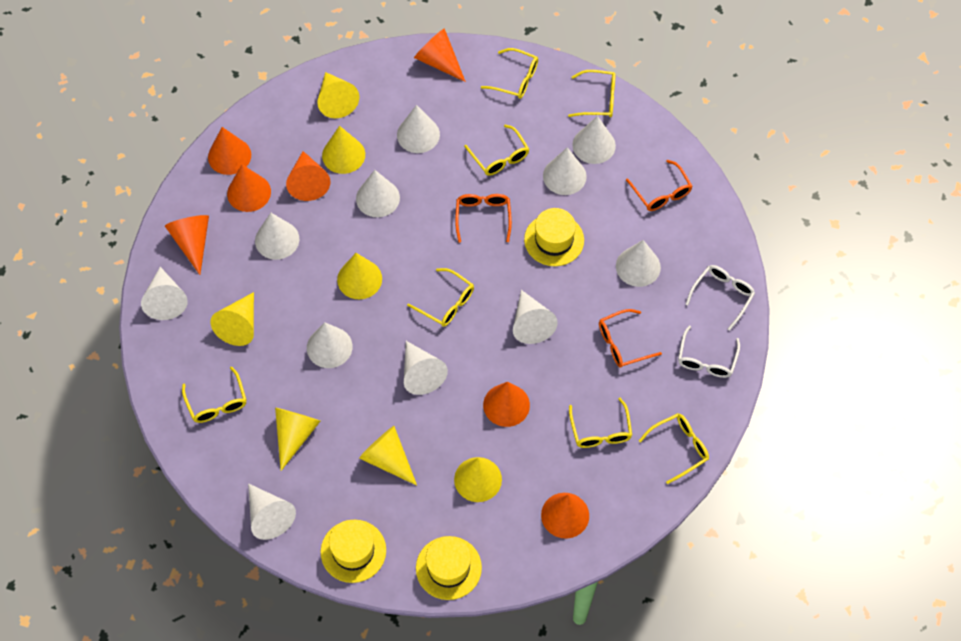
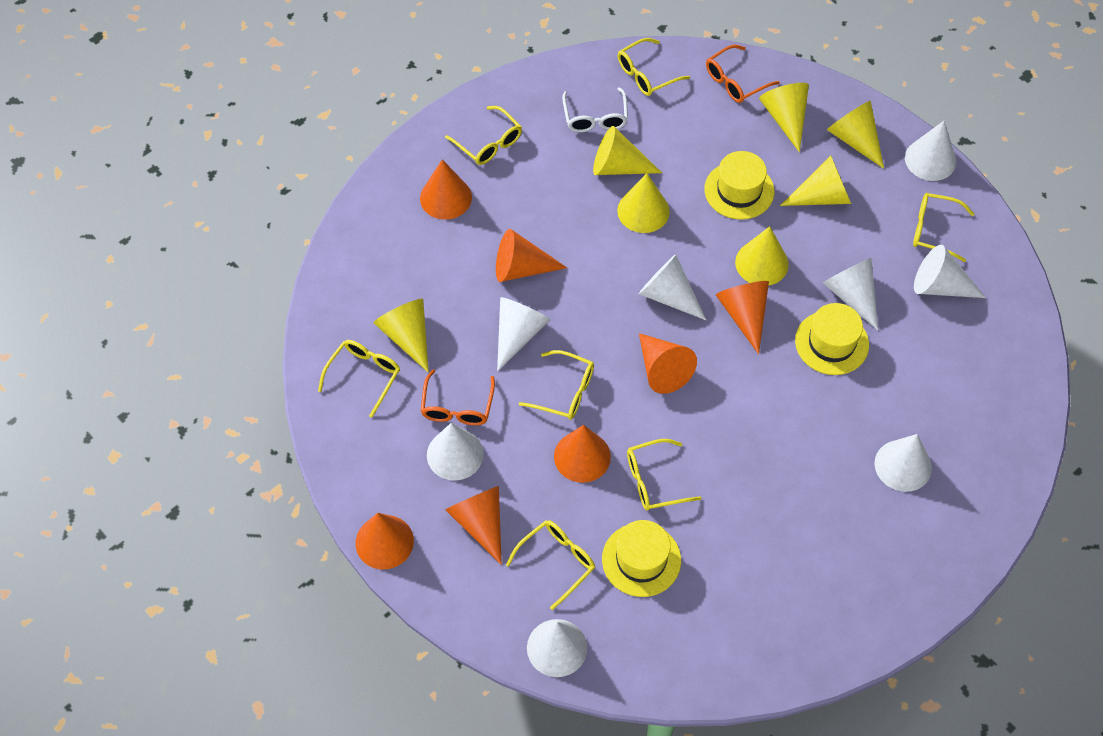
orange glasses: [455,194,512,243] [599,309,662,368] [626,160,692,211] = 3 -> [421,369,495,425] [706,45,780,103] = 2
white cone: [141,267,188,320] [248,483,296,540] [255,213,299,260] [307,322,352,368] [356,170,400,217] [397,105,440,153] [404,341,448,395] [513,290,558,344] [543,147,587,195] [572,116,616,164] [616,240,661,287] = 11 -> [427,423,483,480] [497,297,550,371] [527,619,587,677] [639,254,706,320] [823,258,878,330] [875,434,932,492] [905,121,956,181] [914,245,986,298] = 8
white glasses: [678,325,740,378] [685,265,755,331] = 2 -> [562,87,628,132] = 1

